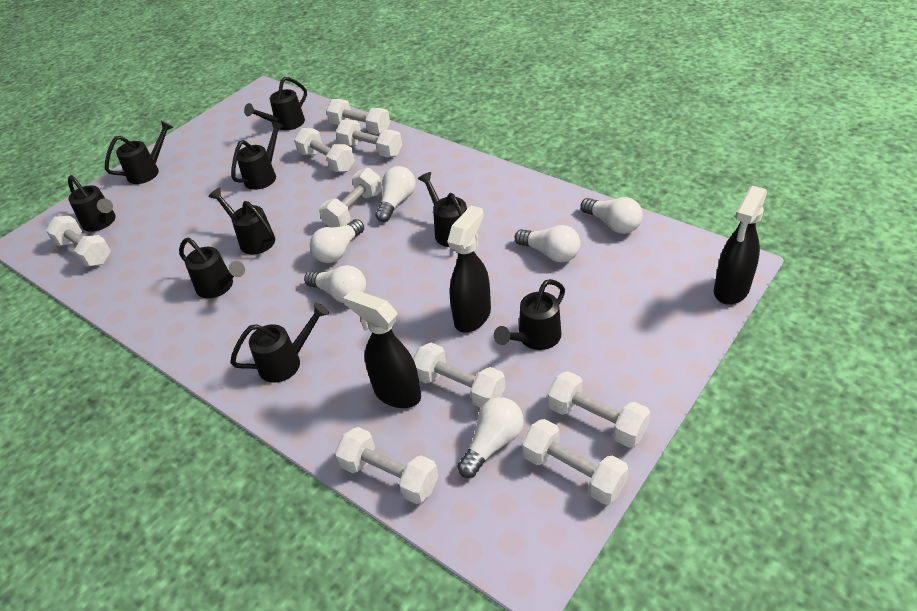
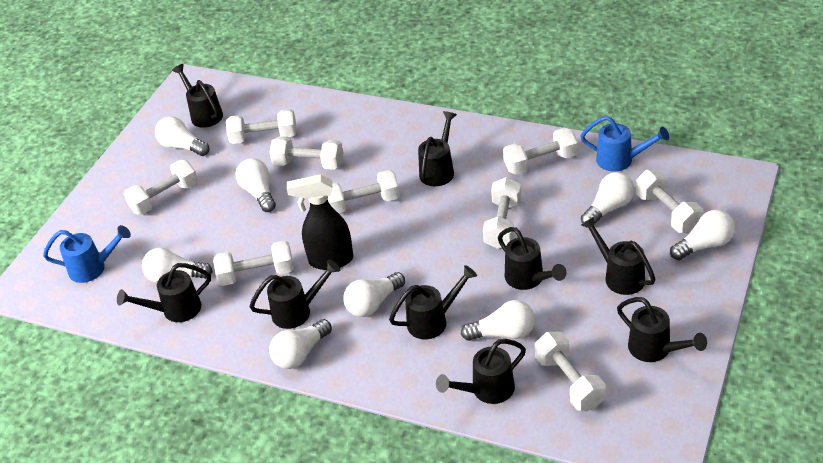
black spray bottle: [343,289,421,408] [447,206,491,333] [714,186,767,305] = 3 -> [287,174,354,270] = 1
blue watering can: none = 0 -> [43,225,131,283] [581,116,669,172] = 2
white light bulb: [304,265,366,303] [310,219,364,263] [376,166,416,222] [458,397,524,478] [515,225,581,263] [581,197,643,234] = 6 -> [142,248,213,283] [155,116,209,156] [235,158,276,212] [269,319,332,369] [343,272,405,317] [461,300,535,341] [581,172,635,224] [670,210,735,260] = 8

